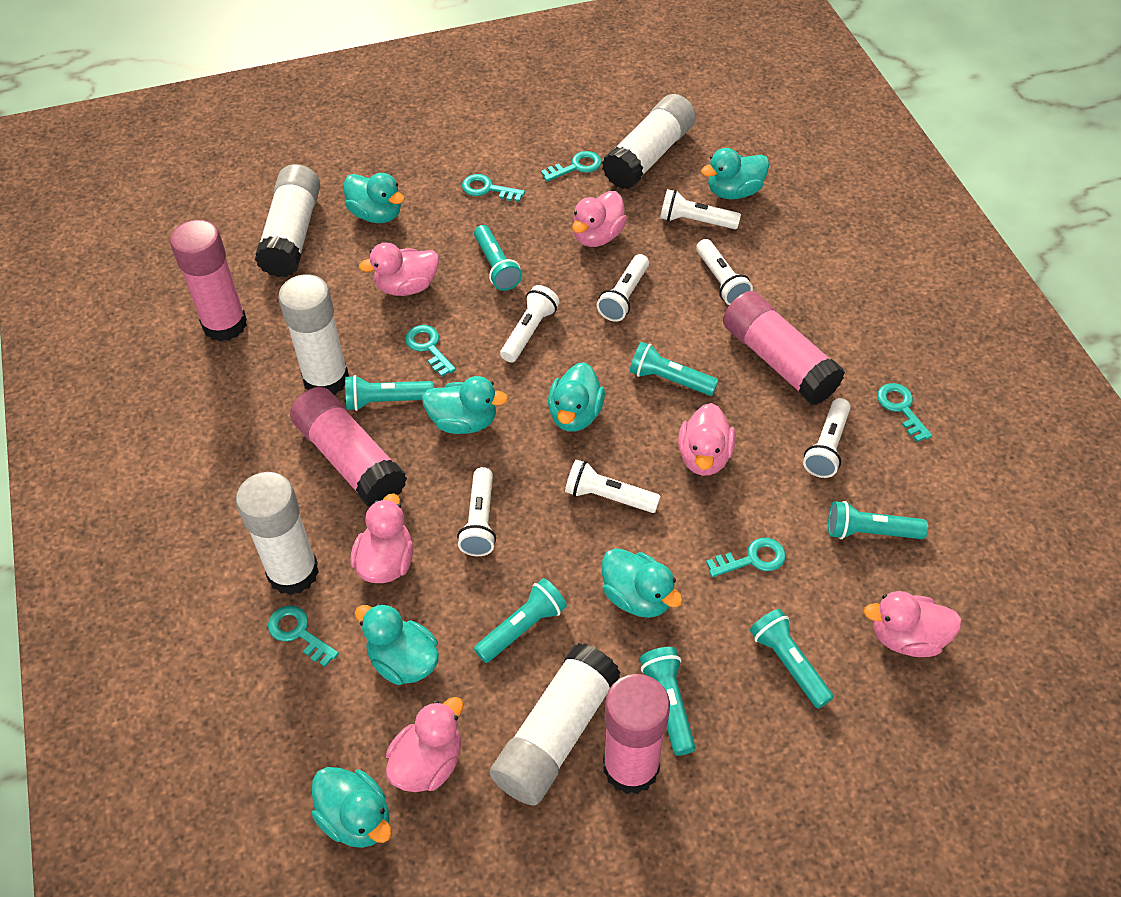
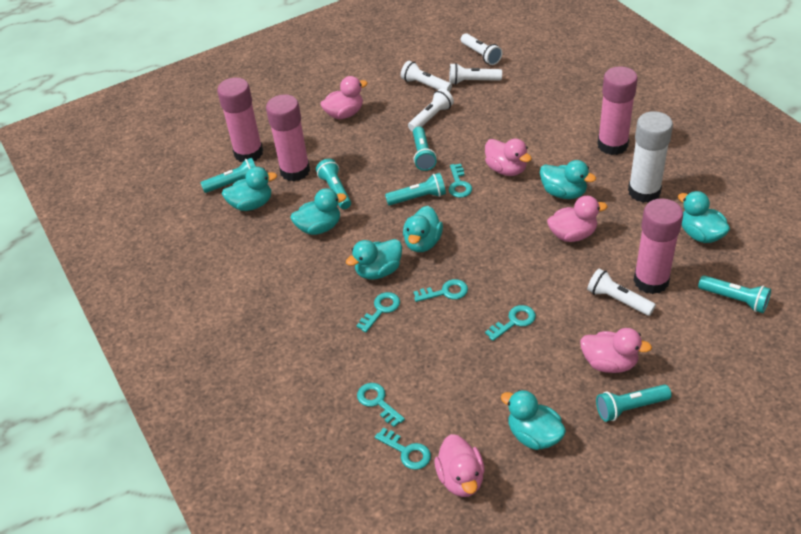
pink duck: [350,493,413,583] [359,243,439,296] [386,697,463,792] [572,191,627,247] [678,403,735,476] [864,591,962,657] = 6 -> [320,76,368,119] [434,434,485,497] [485,139,532,176] [547,196,607,242] [580,328,652,373] = 5
turquoise flashlight: [345,375,433,411] [474,225,522,291] [474,578,567,663] [630,342,719,396] [640,647,695,756] [750,609,834,709] [828,501,928,539] = 7 -> [201,158,256,193] [316,159,351,209] [385,173,446,205] [413,126,437,171] [596,385,671,422] [698,275,771,313] = 6
white flashlight: [457,467,496,556] [500,285,560,363] [565,459,660,513] [597,254,649,322] [660,189,741,229] [696,239,753,305] [803,398,851,478] = 7 -> [401,61,452,92] [408,88,454,132] [449,63,502,85] [461,33,502,65] [587,268,656,316] = 5
white glue stick: [236,472,319,595] [255,164,320,277] [278,274,349,395] [490,643,621,806] [602,94,696,189] = 5 -> [628,111,673,203] = 1

